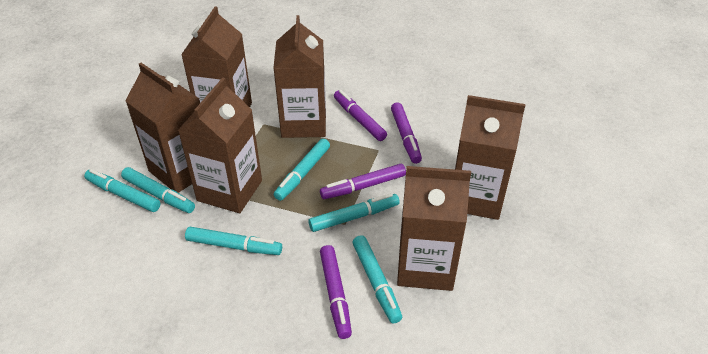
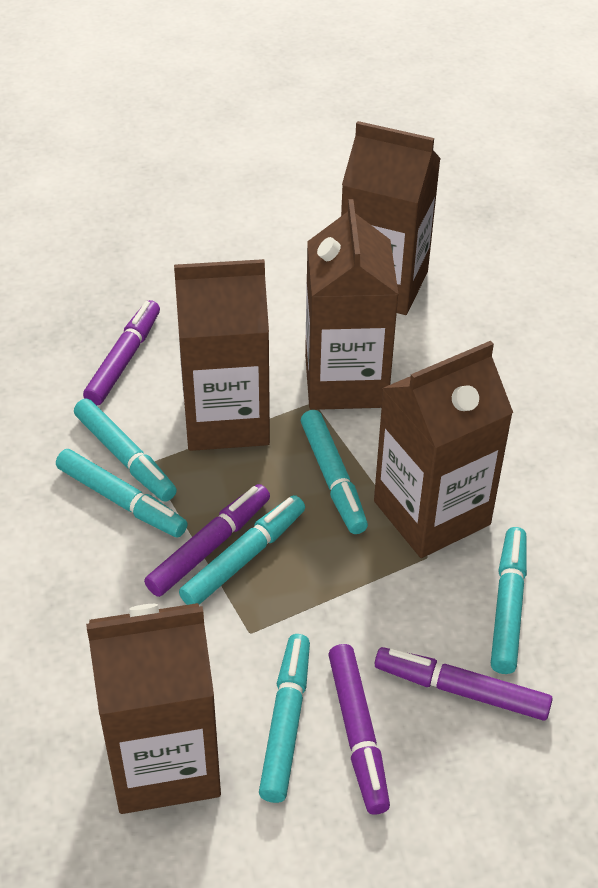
brown carton: [125,63,200,193] [178,78,262,213] [181,7,252,107] [273,15,326,138] [397,166,471,291] [455,95,525,220] = 6 -> [86,603,221,814] [174,259,270,451] [305,199,399,410] [341,121,441,315] [374,341,513,558] = 5

